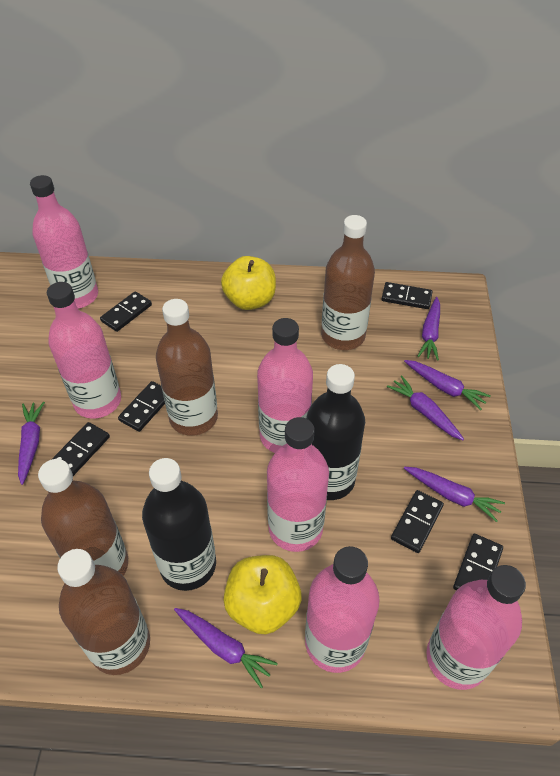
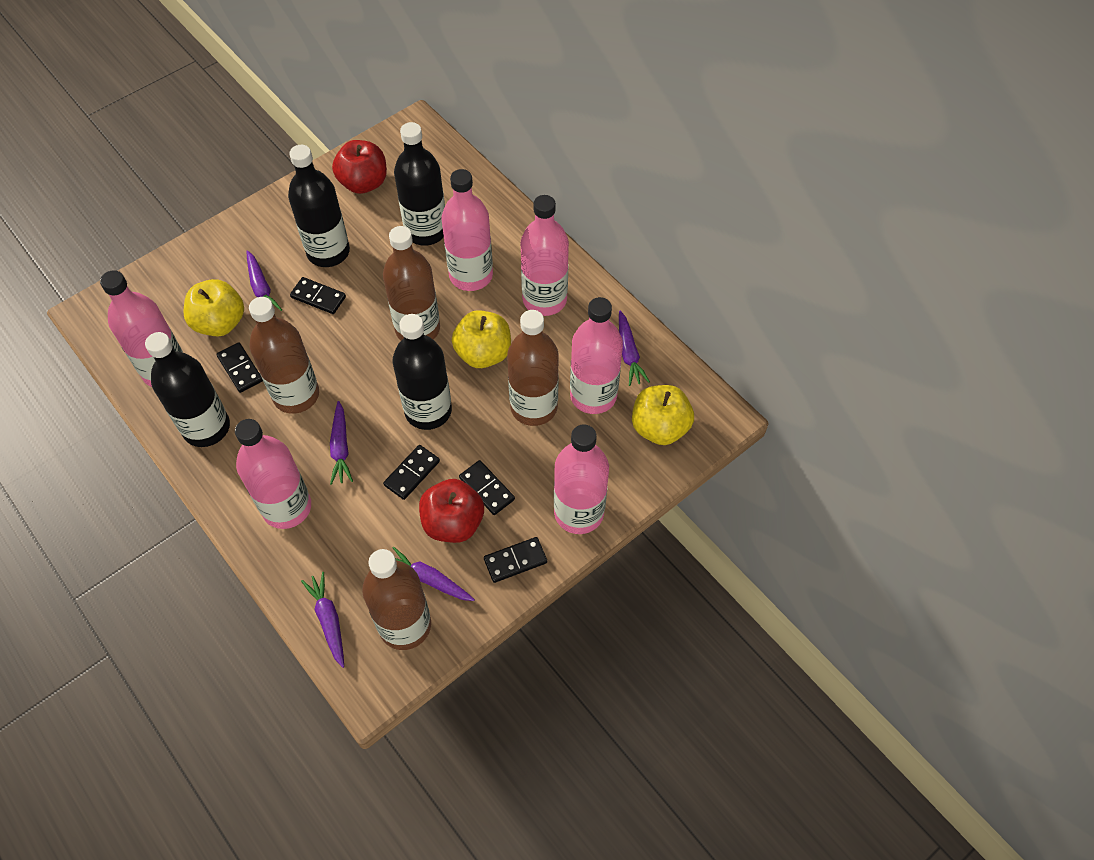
black bottle: [142,458,216,591] [306,364,365,500] = 2 -> [145,332,230,447] [288,145,350,267] [392,314,452,430] [394,122,445,246] = 4
black domino: [51,422,110,476] [100,291,152,332] [118,381,165,432] [382,282,433,309] [391,490,444,553] [453,534,503,590] = 6 -> [216,342,263,393] [290,277,346,314] [383,445,440,500] [459,460,515,515] [484,537,547,583] = 5
purple carrot: [18,402,45,485] [174,608,278,689] [387,375,464,440] [404,360,491,410] [404,467,505,522] [417,297,440,360] = 6 -> [246,250,282,311] [301,572,344,668] [330,401,353,485] [393,547,475,601] [619,311,650,386] = 5
red apple: none = 0 -> [332,140,387,194] [419,479,484,543] = 2
yellow apple: [221,256,276,310] [223,555,301,634] = 2 -> [183,279,244,336] [452,310,511,368] [632,385,694,445] = 3

